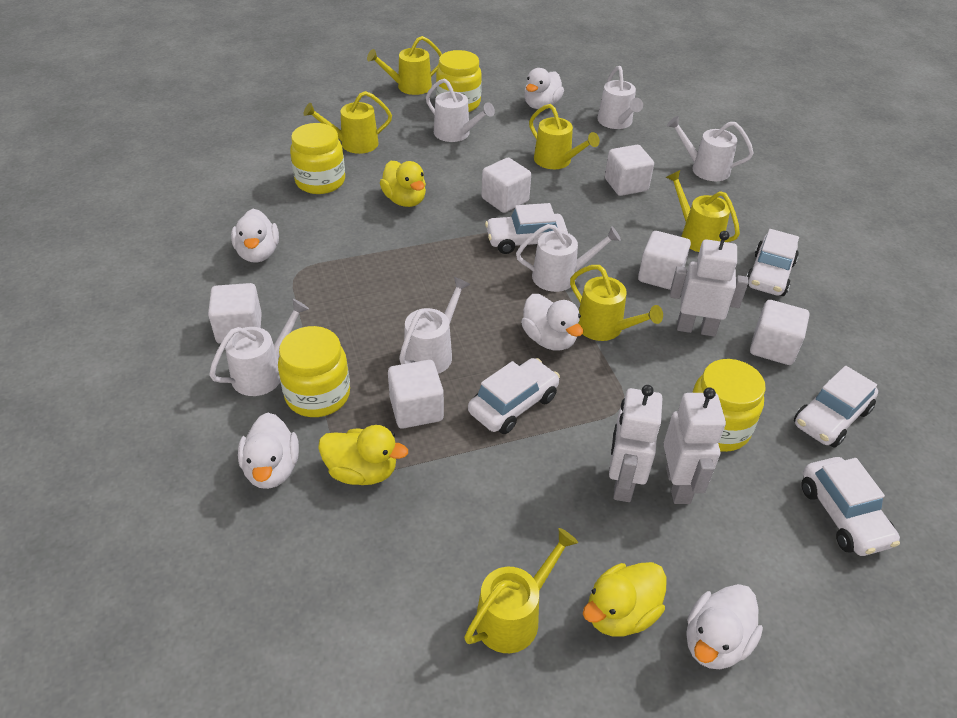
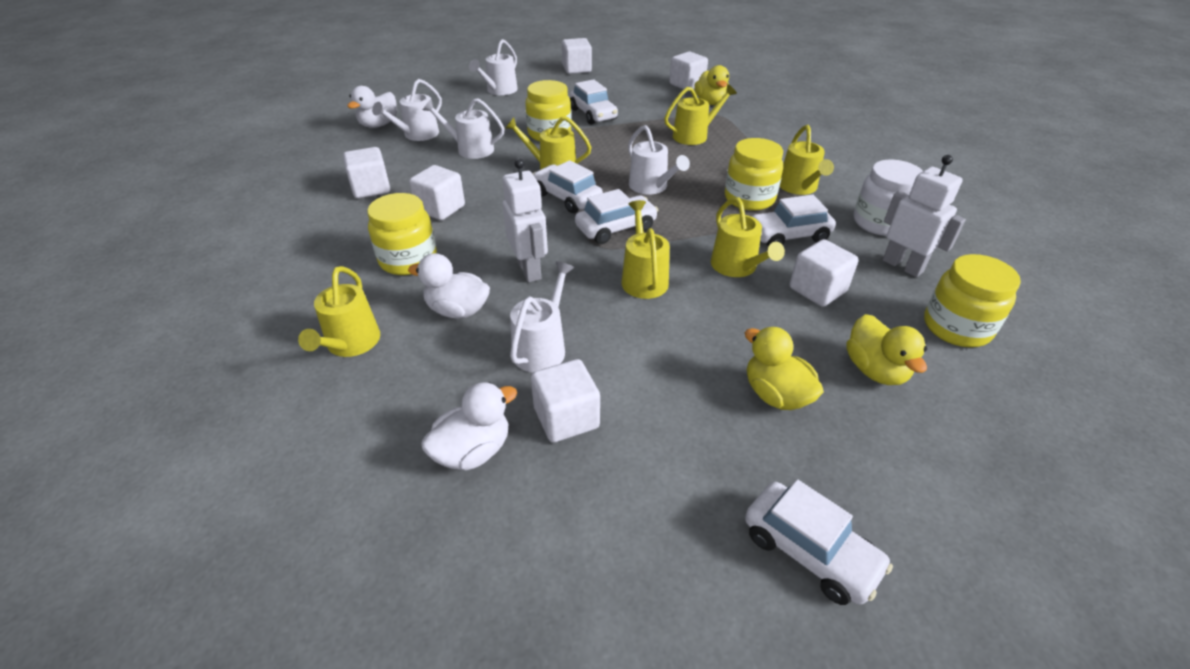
white duck: [231,209,279,263] [238,413,299,489] [521,294,583,351] [524,68,564,109] [686,584,763,669] = 5 -> [347,86,397,128] [408,253,490,319] [421,382,517,470] = 3
white jar: none = 0 -> [854,159,923,236] = 1
white robot: [609,385,663,502] [663,387,726,504] [670,231,748,337] = 3 -> [502,159,548,282] [883,155,966,277] = 2
white watering can: [209,299,309,396] [399,277,471,374] [426,78,495,142] [516,224,621,292] [597,66,643,129] [667,116,754,181] = 6 -> [372,79,442,141] [423,98,505,159] [469,39,518,95] [510,261,574,373] [628,125,690,194] = 5

